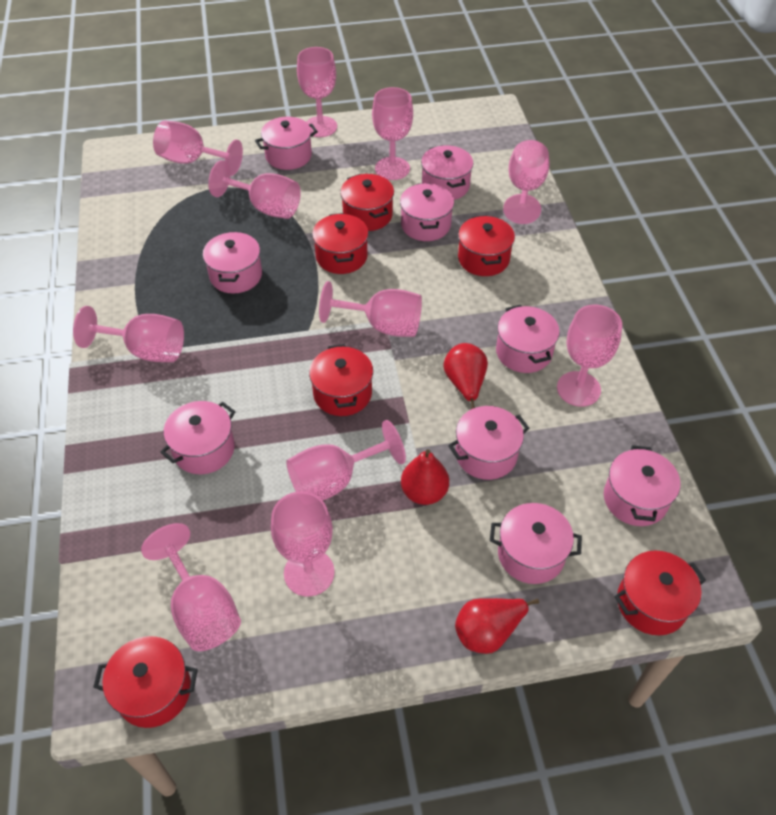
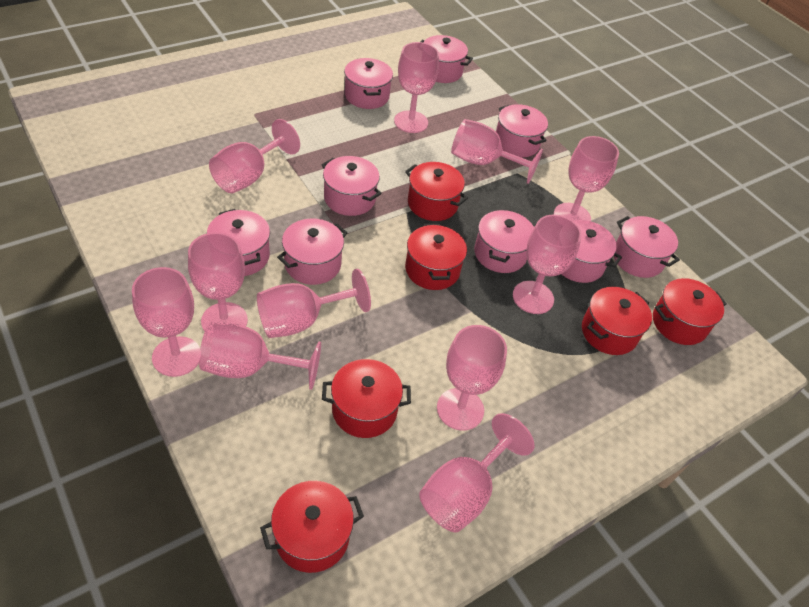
red pear: [401,449,449,505] [443,343,488,409] [455,598,539,654] = 3 -> none = 0

